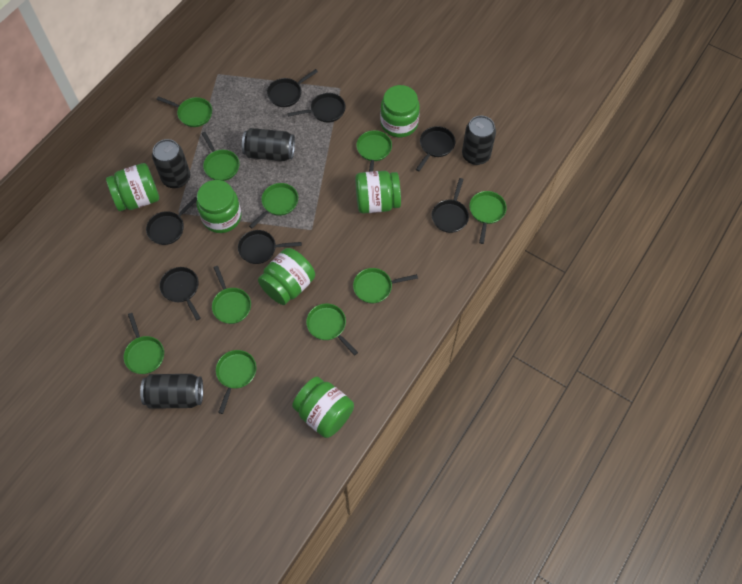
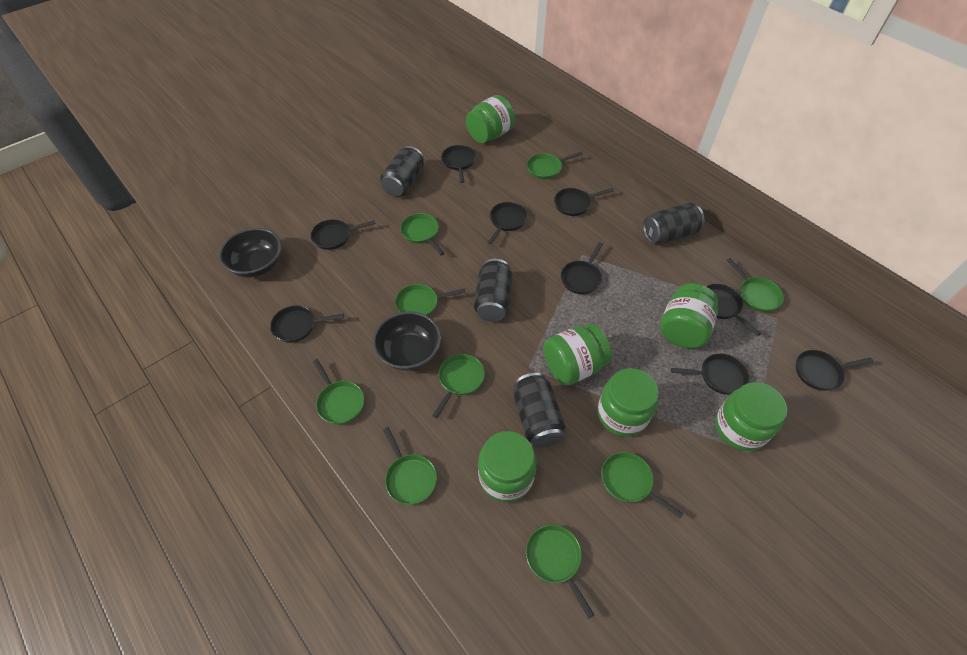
black bowl: none = 0 -> [219,228,282,278] [373,311,441,371] = 2
black pan: [146,197,197,245] [160,267,201,320] [238,230,302,264] [267,69,318,107] [287,93,346,122] [416,126,455,171] [432,178,469,233] = 7 -> [270,305,344,343] [311,219,376,250] [441,145,476,183] [487,202,528,245] [554,188,614,216] [561,242,603,294] [671,354,749,395] [706,284,761,336] [796,350,874,391] = 9
green pan: [124,313,164,374] [157,96,212,127] [201,132,239,181] [212,266,251,324] [216,350,256,414] [249,183,298,228] [306,303,358,355] [353,268,418,304] [356,130,392,172] [469,191,507,244] = 10 -> [313,359,364,424] [383,427,437,505] [395,284,466,316] [400,213,444,255] [432,354,485,418] [526,525,594,619] [527,152,583,179] [601,452,683,518] [727,258,784,312] = 9

